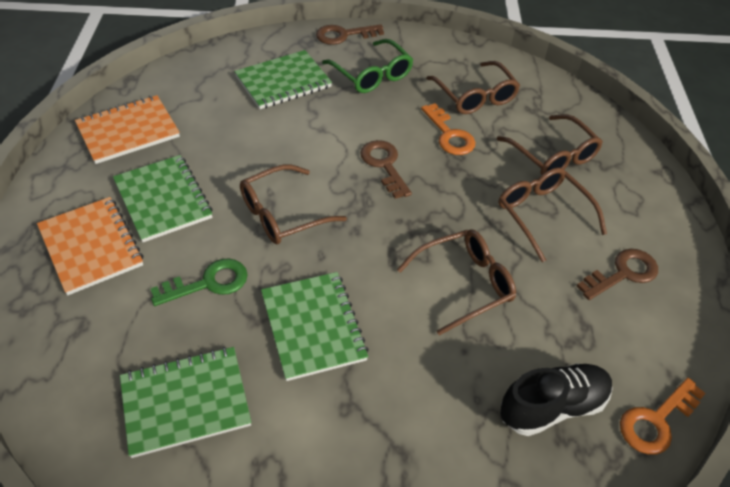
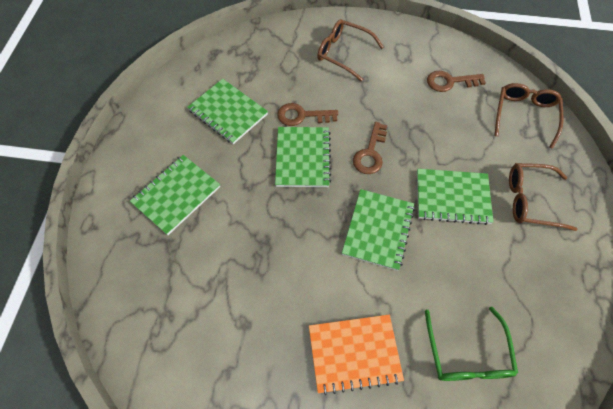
black shoe: [500,363,613,436] = 1 -> none = 0
brown glasses: [240,164,347,244] [397,229,516,336] [426,61,520,114] [497,114,603,175] [498,168,607,262] = 5 -> [317,19,384,81] [495,83,564,149] [509,163,578,231] = 3
green key: [150,259,248,306] = 1 -> none = 0
green notebook: [113,155,213,242] [120,347,251,458] [234,50,332,109] [261,272,369,381] = 4 -> [130,155,220,235] [187,79,268,144] [275,127,331,187] [342,189,415,271] [417,169,493,225] = 5
orange key: [421,103,476,155] [620,378,706,454] = 2 -> none = 0
orange notebook: [37,197,143,295] [75,95,180,164] = 2 -> [309,315,404,395] = 1

